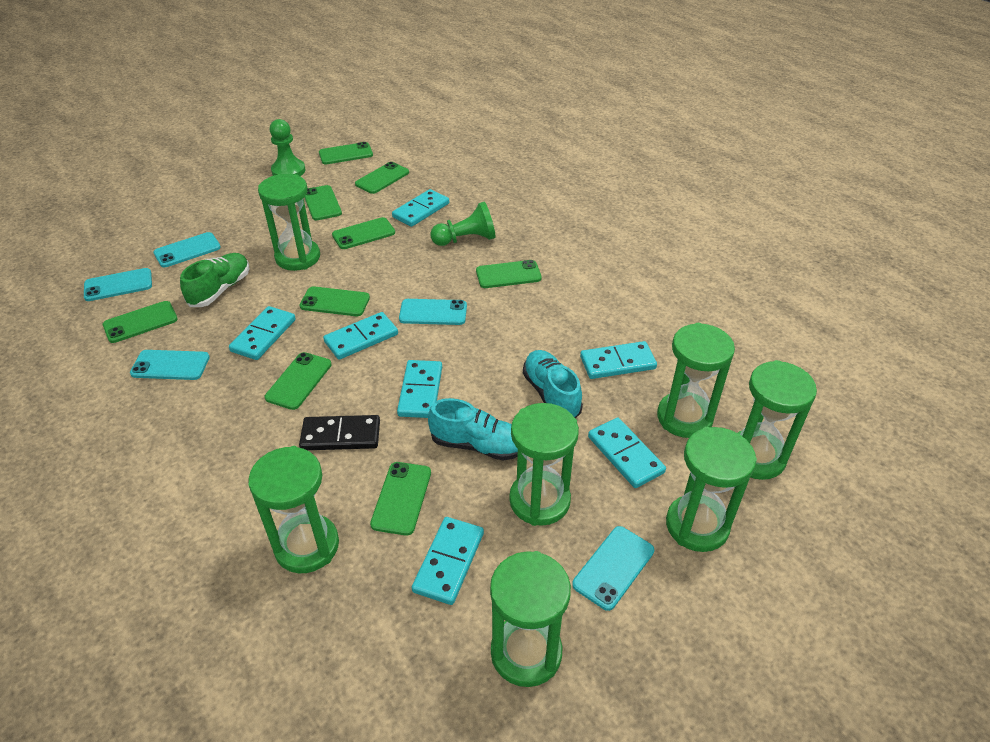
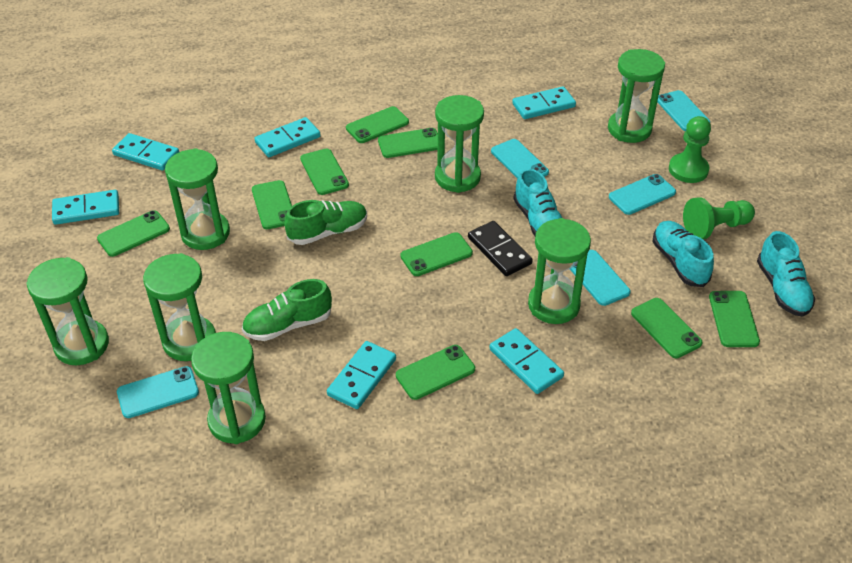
green shoe: [180,253,249,307] = 1 -> [242,279,332,341] [284,200,367,245] = 2
turquoise domino: [229,306,296,360] [323,312,398,360] [392,189,449,227] [397,360,442,418] [412,517,484,605] [580,341,657,379] [588,418,666,488] = 7 -> [52,190,119,225] [112,133,179,171] [254,117,321,157] [327,341,396,409] [489,328,564,394] [512,86,576,119] = 6
turquoise shoe: [428,398,518,460] [523,350,583,418] = 2 -> [513,168,562,236] [652,221,714,287] [757,231,815,317] = 3

